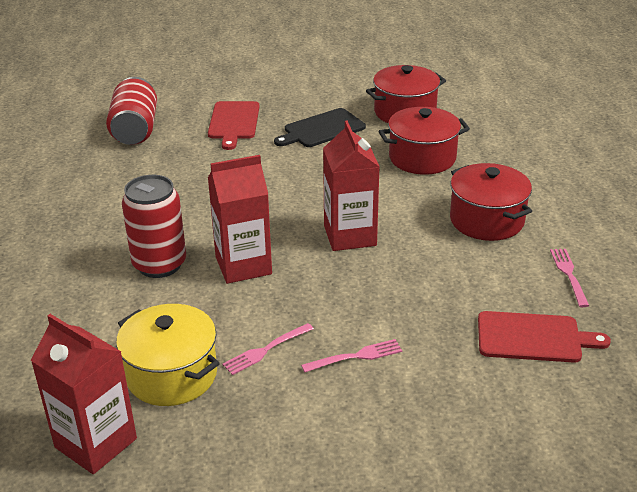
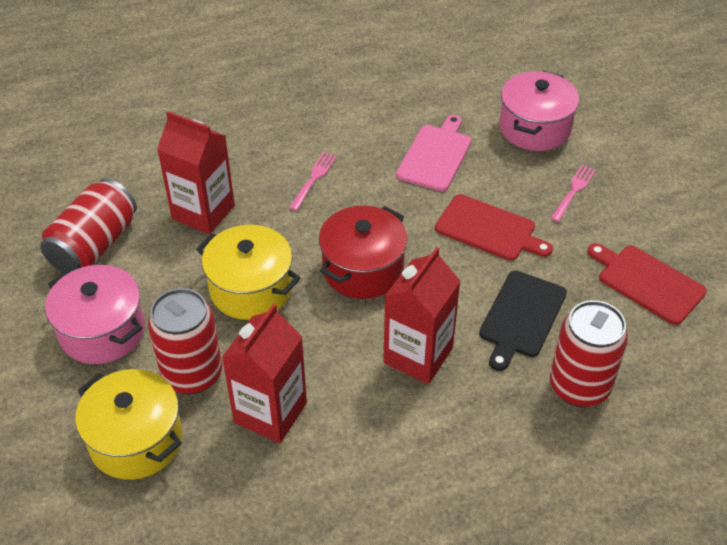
pink cutting board: none = 0 -> [396,115,472,191] = 1
pink fork: [222,323,314,375] [301,339,402,372] [550,249,589,307] = 3 -> [289,152,337,211] [550,165,596,222] = 2
pink pot: none = 0 -> [45,265,145,364] [499,71,579,151] = 2
red can: [106,77,157,145] [122,175,186,278] = 2 -> [40,179,137,272] [148,288,222,395] [550,300,628,407] = 3
red pot: [366,65,446,123] [378,107,470,175] [450,163,532,241] = 3 -> [319,206,408,299] = 1
yellow pot: [116,304,220,406] = 1 -> [75,369,182,480] [196,225,301,320] = 2

